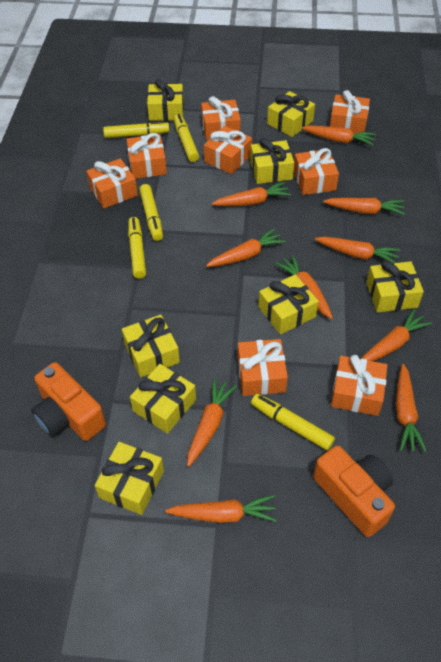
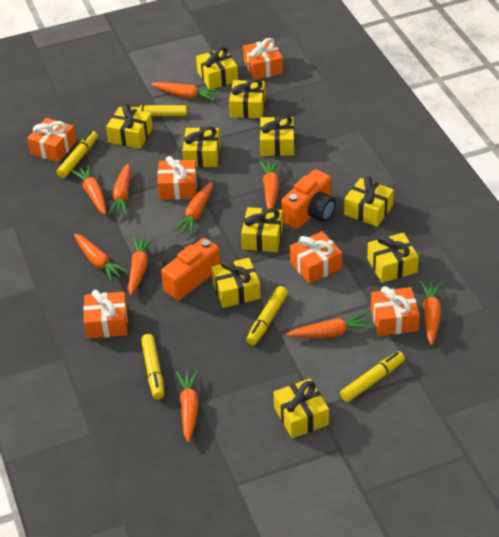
orange gift: [86,158,138,208] [126,133,167,179] [201,96,241,140] [204,126,252,174] [238,339,288,396] [294,148,339,195] [330,90,370,134] [331,355,388,416] = 8 -> [27,118,76,162] [83,290,128,339] [157,156,197,200] [243,38,283,79] [290,231,342,284] [371,286,420,336] = 6
yellow gift: [95,442,164,515] [122,315,180,378] [130,364,196,434] [147,79,184,121] [250,138,294,184] [258,274,319,335] [267,91,315,137] [366,260,424,313] = 8 -> [106,104,153,149] [182,126,220,167] [196,47,238,89] [212,258,261,308] [229,79,266,118] [241,207,283,252] [260,115,295,156] [274,379,329,438] [344,176,394,227] [367,233,419,283] = 10

